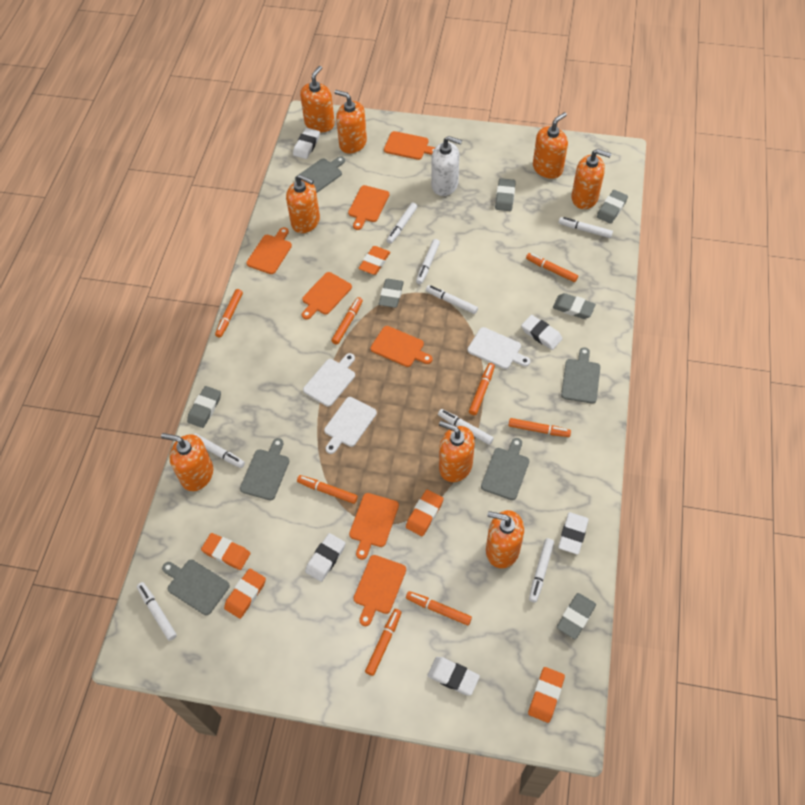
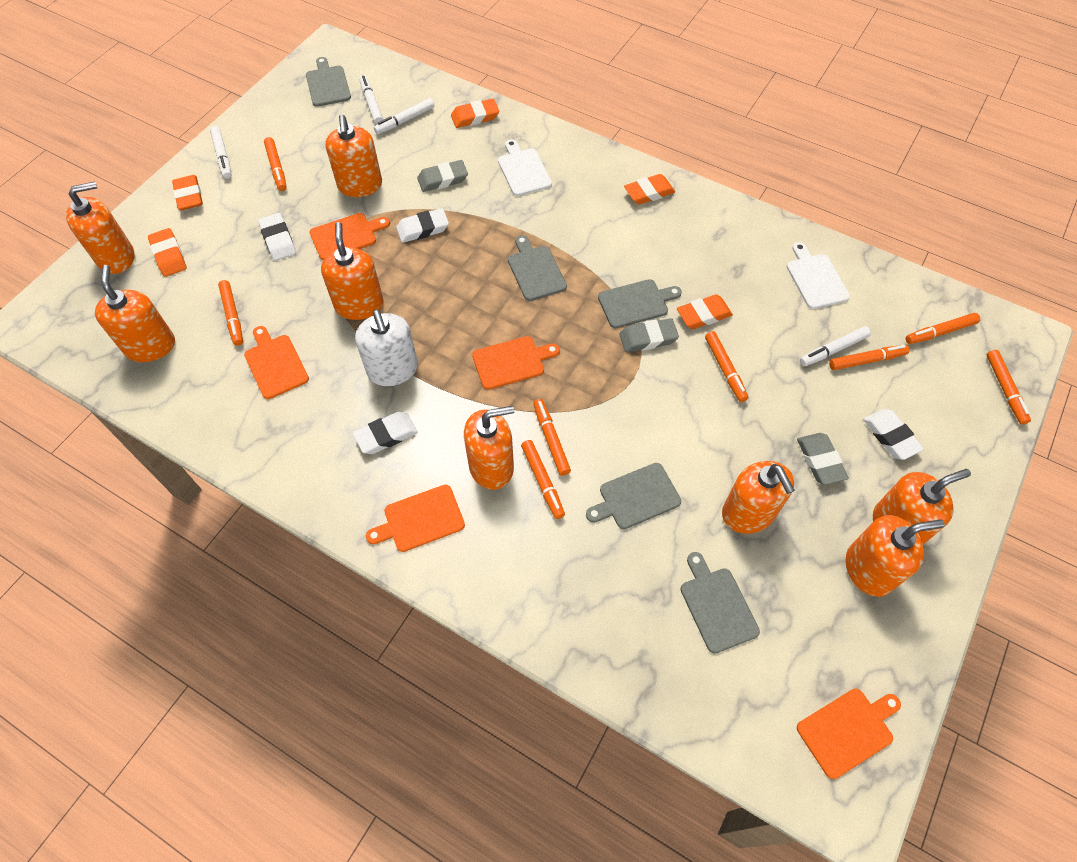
grey eraser: [187,386,221,428] [379,279,404,308] [495,178,516,211] [553,293,596,319] [557,593,596,639] [597,190,628,224] = 6 -> [417,160,468,192] [619,318,679,352] [797,433,849,485] = 3
orange cutting board: [246,227,292,274] [302,272,352,320] [348,185,389,230] [349,493,399,560] [353,555,406,626] [371,326,433,367] [384,131,436,160] = 7 -> [244,326,309,399] [310,213,390,260] [366,485,465,552] [472,336,560,390] [797,689,901,779] = 5
white cutting board: [303,353,355,407] [324,397,377,454] [468,327,530,369] = 3 -> [498,139,552,196] [786,242,850,309] = 2
white eraser: [293,128,320,159] [305,533,346,582] [427,657,480,696] [521,315,562,350] [558,512,588,555] = 5 -> [258,213,296,261] [353,412,418,454] [396,208,449,243] [863,409,924,460] = 4
white marker: [137,582,177,641] [193,433,245,468] [386,203,417,244] [416,239,440,284] [426,285,478,314] [438,409,494,445] [529,538,554,603] [559,217,613,238] = 8 -> [210,126,232,179] [359,75,383,124] [374,98,435,134] [800,326,871,366] = 4

